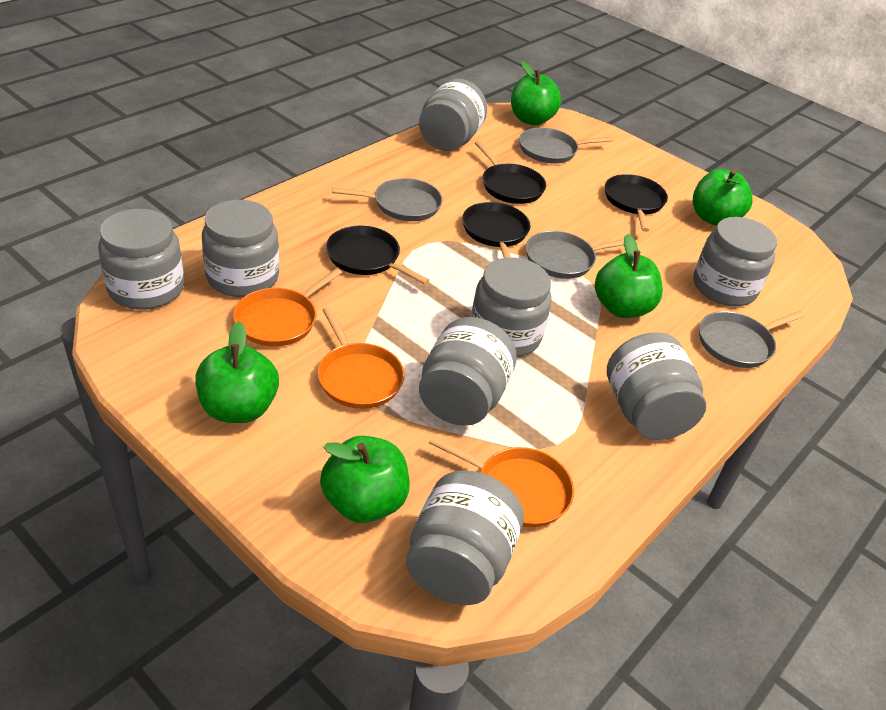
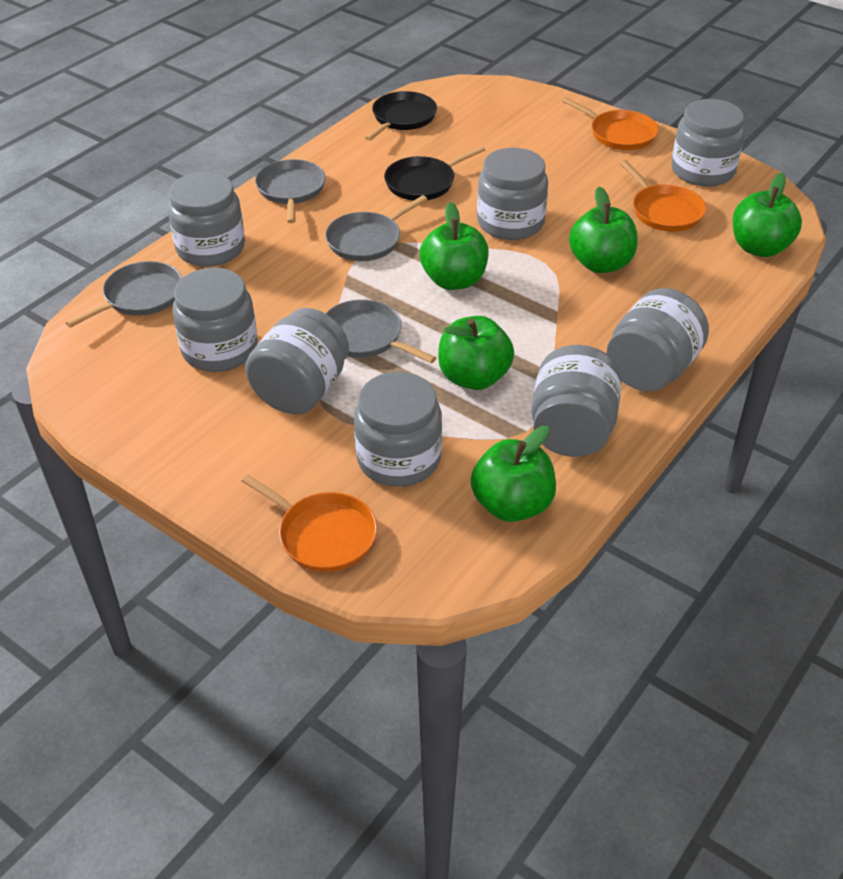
black pan: [326,226,430,284] [462,202,531,258] [475,141,546,204] [605,174,668,232] = 4 -> [365,91,437,141] [384,146,485,200] = 2

